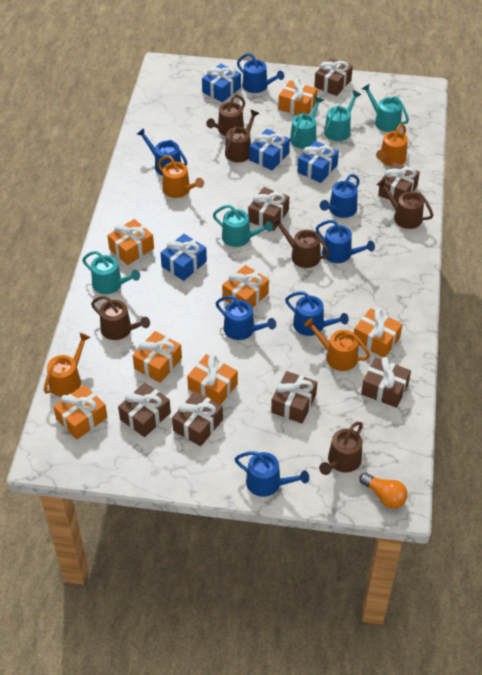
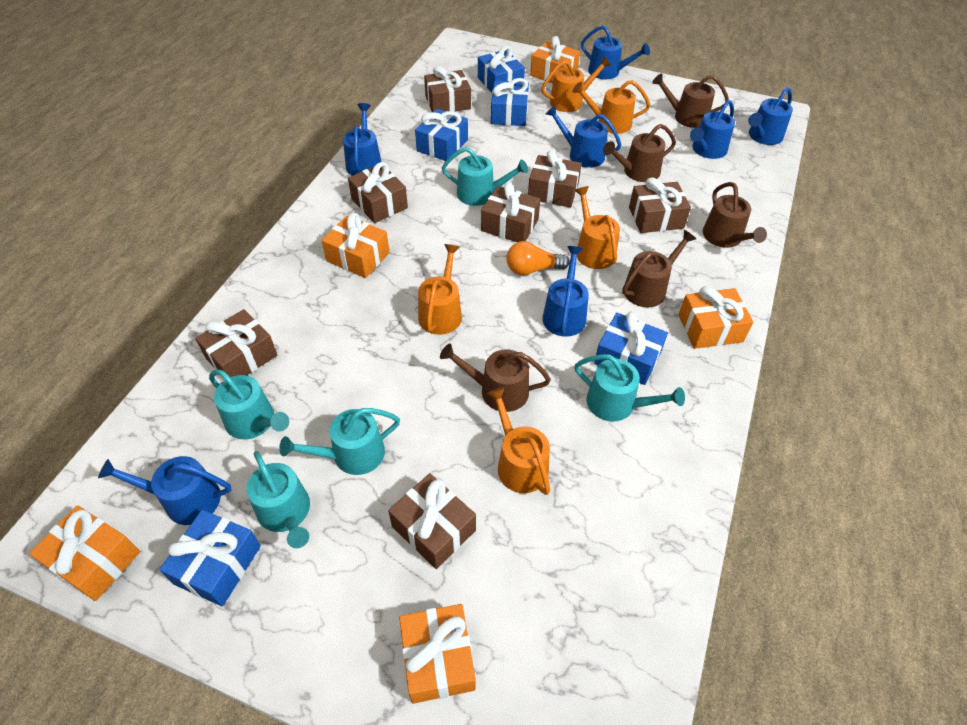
blue gift: [161,234,207,281] [202,64,241,102] [249,129,290,170] [297,141,339,183] = 4 -> [159,510,261,606] [415,109,468,161] [478,46,525,93] [491,78,529,126] [594,312,668,385] = 5
brown watering can: [91,296,150,340] [206,95,245,136] [225,110,259,162] [272,217,330,268] [319,422,363,475] [377,179,433,229] = 6 -> [440,344,551,412] [603,124,676,182] [622,230,696,307] [652,73,729,128] [703,182,767,248] = 5
orange gift: [53,385,107,439] [107,219,154,265] [133,331,182,383] [187,354,238,405] [222,265,269,308] [278,78,317,115] [354,308,403,358] = 7 -> [29,505,140,601] [321,213,389,278] [399,604,476,704] [530,36,580,83] [678,286,753,349] = 5
orange watering can: [44,333,90,397] [158,155,204,198] [304,318,370,371] [376,124,408,166] = 4 -> [418,244,462,335] [487,387,551,495] [541,56,611,112] [572,80,651,134] [574,186,620,269] = 5

